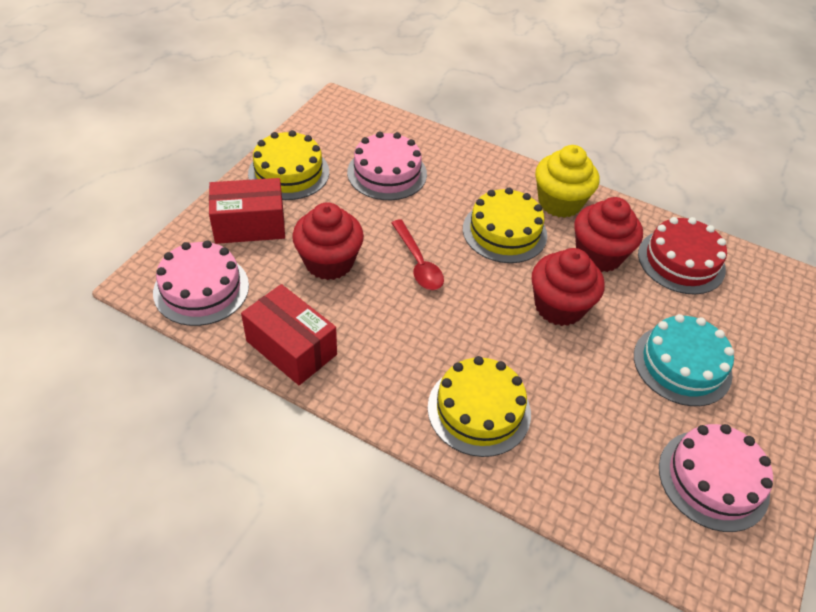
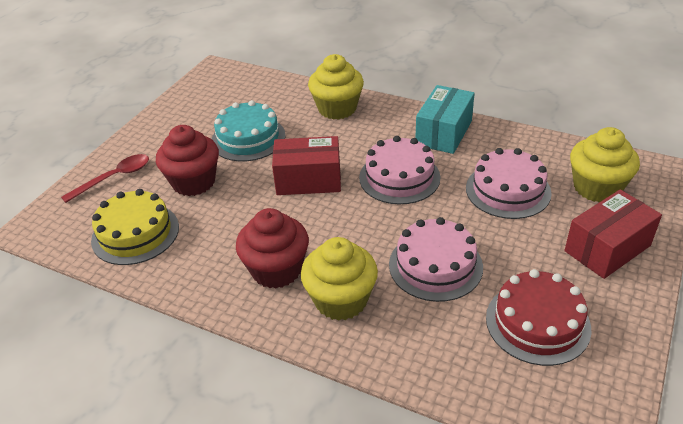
red cupcake: [292,202,364,280] [532,248,605,326] [574,197,643,272] = 3 -> [156,125,219,196] [236,208,309,289] = 2
turquoise box: none = 0 -> [416,85,475,154] = 1
yellow cake: [248,130,329,200] [427,356,531,457] [463,188,547,263] = 3 -> [91,189,179,265] = 1
yellow cupcake: [535,145,599,218] = 1 -> [301,237,378,321] [308,54,364,120] [570,127,640,202] = 3

